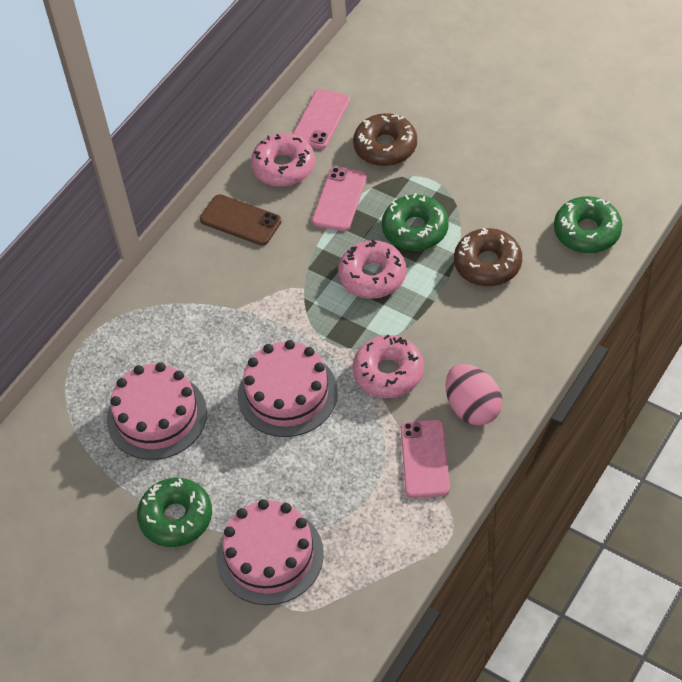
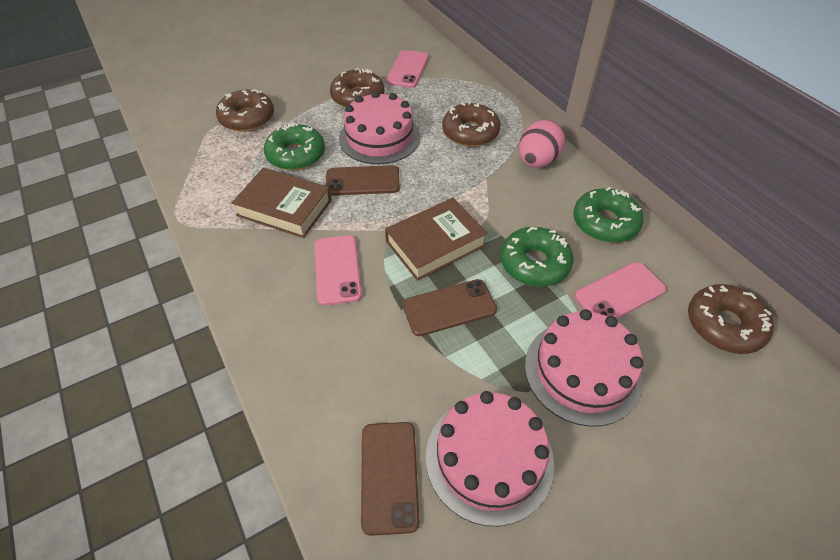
brown book: none = 0 -> [232,167,332,238] [385,198,487,281] = 2
brown donut: [353,113,417,166] [454,228,522,286] = 2 -> [216,89,274,132] [330,68,384,107] [442,101,501,147] [688,284,774,354] = 4
brown phone: [200,194,282,245] = 1 -> [325,165,400,196] [361,422,419,536] [403,279,497,336] = 3
pink donut: [251,133,315,187] [338,240,406,299] [353,335,424,398] = 3 -> none = 0

